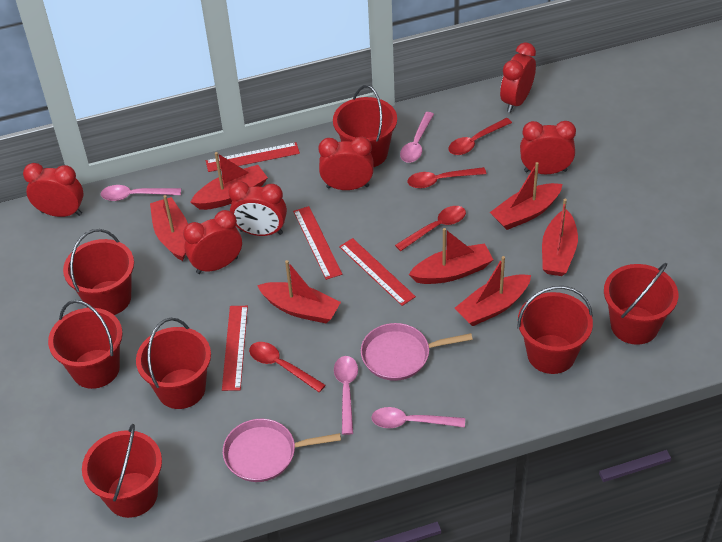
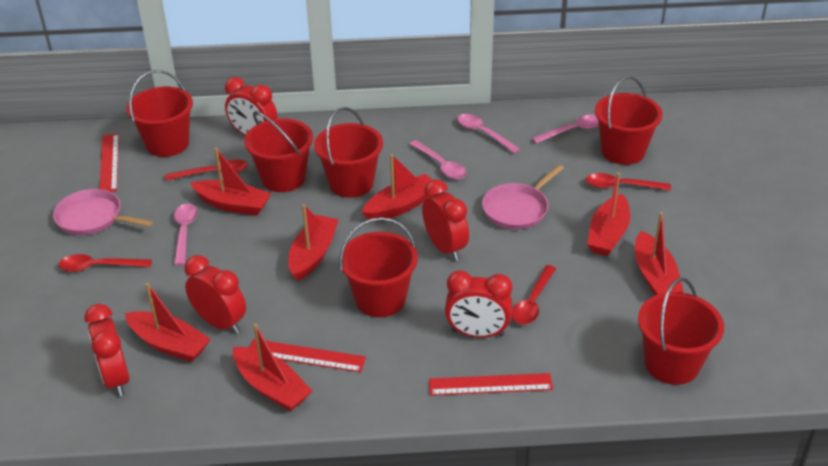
red bucket: [48,300,123,389] [63,229,134,315] [82,424,162,518] [136,318,211,409] [333,85,397,167] [517,286,593,374] [604,263,678,345] = 7 -> [126,70,193,157] [244,111,313,192] [314,107,383,198] [339,217,418,317] [595,76,663,165] [638,278,724,385] = 6
red clock: [23,163,84,217] [183,210,242,274] [229,181,287,236] [318,137,374,190] [500,42,536,113] [520,121,576,174] = 6 -> [84,304,130,396] [184,255,246,334] [225,77,277,136] [422,179,469,261] [445,270,513,338] = 5
red ruler: [206,142,300,172] [222,306,248,391] [293,206,342,280] [339,238,416,306] = 4 -> [99,134,119,192] [249,339,366,372] [429,373,553,396] = 3

